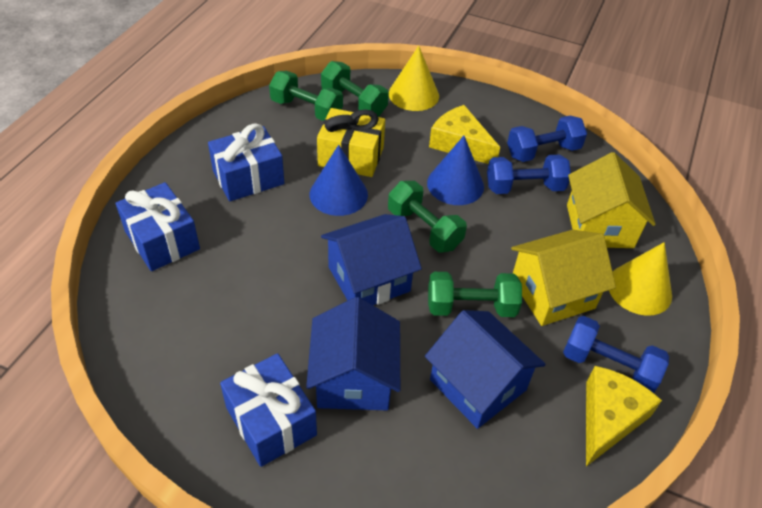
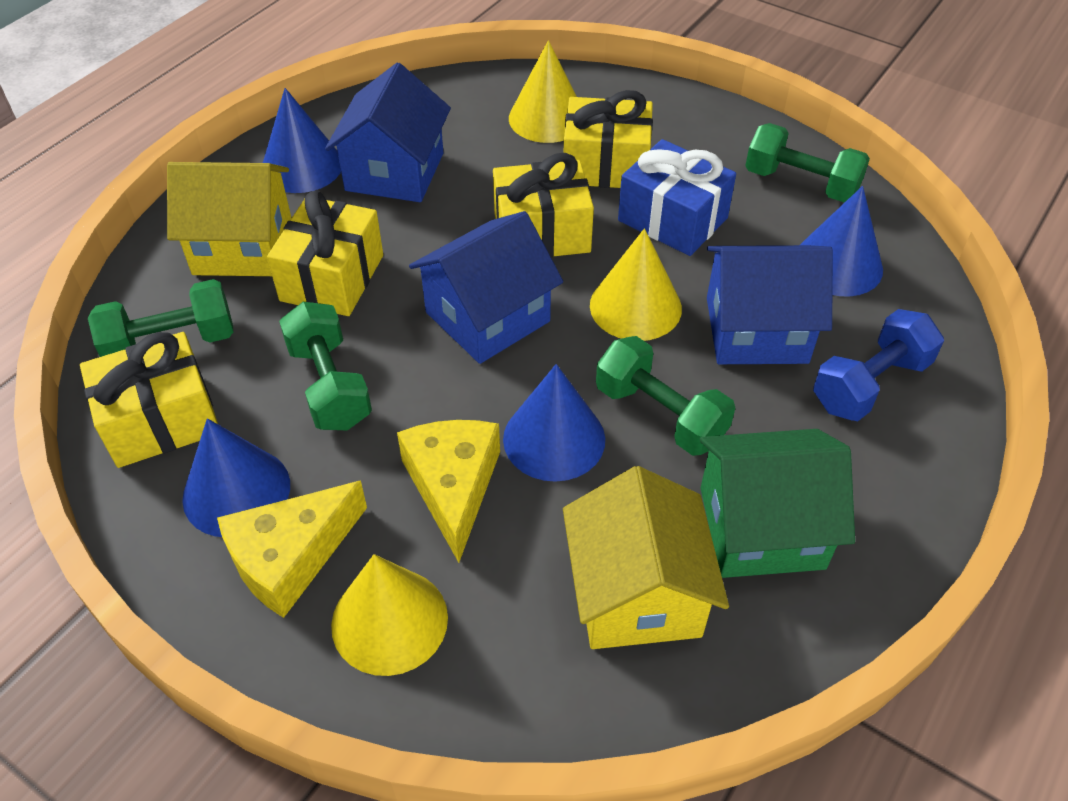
blue cone: [310,145,368,216] [427,136,484,205] = 2 -> [182,418,290,537] [263,88,341,193] [503,364,605,482] [800,186,883,297] = 4
blue dumbbell: [487,154,571,194] [507,116,587,162] [563,316,669,393] = 3 -> [813,309,944,421] = 1
blue gift: [116,182,200,271] [208,123,284,201] [220,353,317,467] = 3 -> [618,139,736,256] = 1
green house: none = 0 -> [700,429,855,578] = 1
yellow cone: [389,46,439,111] [609,242,672,316] = 2 -> [331,554,448,676] [509,40,577,143] [590,229,682,341] = 3
yellow gift: [317,108,385,177] = 1 -> [80,332,218,468] [267,191,383,316] [493,153,594,257] [564,90,653,188] = 4

